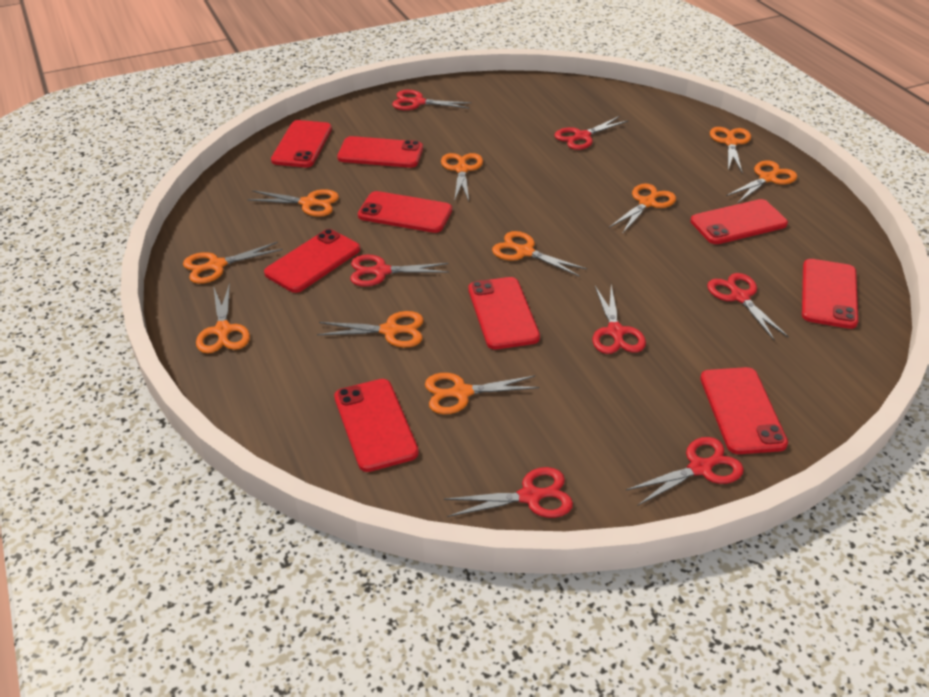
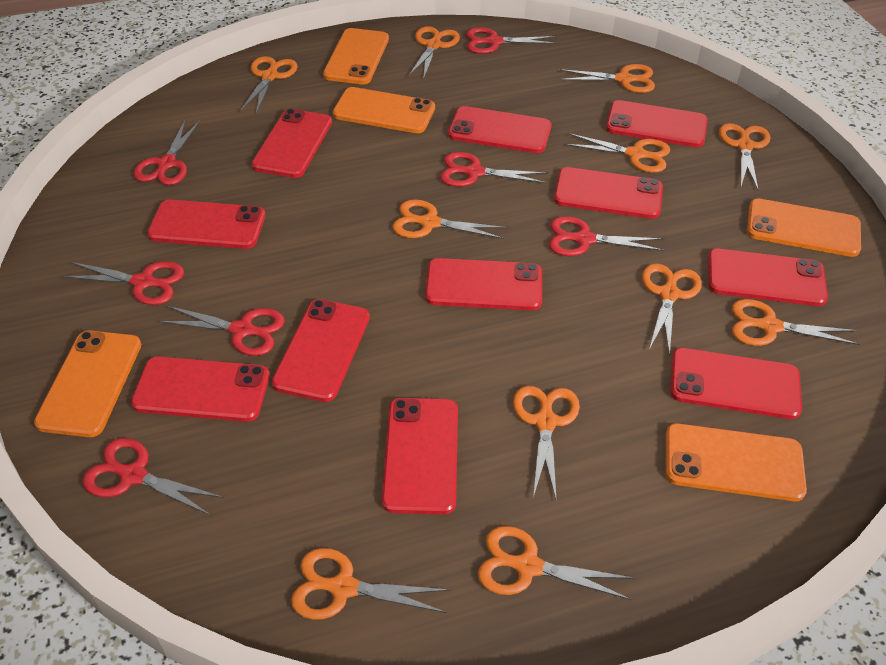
orange phone: none = 0 -> [34,330,141,437] [323,28,389,84] [333,87,435,133] [665,423,807,501] [747,199,861,257] = 5
orange scissors: [183,242,283,284] [196,283,250,353] [247,189,339,217] [317,311,424,348] [425,373,539,414] [441,153,483,201] [492,231,587,277] [609,183,676,234] [710,127,751,172] [726,160,797,203] = 10 -> [240,56,298,114] [291,548,450,620] [392,200,507,239] [408,26,460,80] [478,526,634,600] [513,386,580,502] [559,64,655,93] [565,133,670,173] [642,263,702,356] [719,123,770,191] [732,299,860,346] = 11
red phone: [264,229,360,293] [271,120,332,167] [334,379,419,472] [337,136,423,168] [358,191,452,233] [468,277,540,349] [690,199,788,244] [700,367,788,454] [802,259,858,329] = 9 -> [131,356,270,422] [147,199,266,249] [252,108,332,178] [272,299,370,402] [382,398,458,515] [425,258,542,310] [448,106,551,153] [554,167,663,219] [606,100,708,147] [670,348,802,419] [708,249,828,306] = 11

